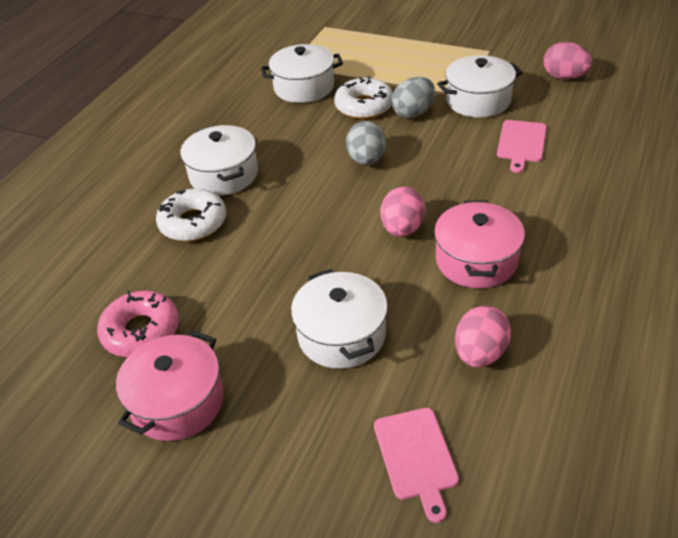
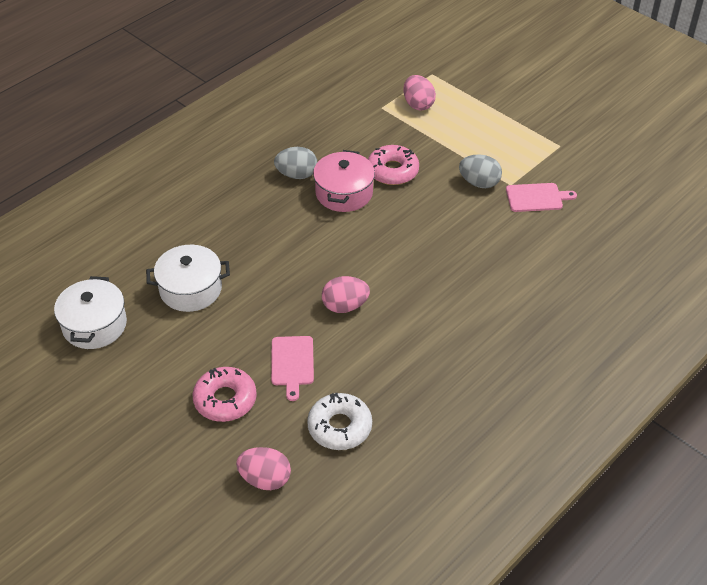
pink donut: [97,290,179,357] = 1 -> [193,367,257,422] [368,145,419,185] = 2
pink pot: [116,331,224,441] [434,200,525,288] = 2 -> [313,150,375,212] = 1
white donut: [156,188,226,241] [334,76,393,119] = 2 -> [307,393,372,450] = 1
white pot: [180,125,258,196] [261,44,343,103] [291,269,388,369] [437,55,523,118] = 4 -> [54,276,127,349] [146,245,230,312] = 2

